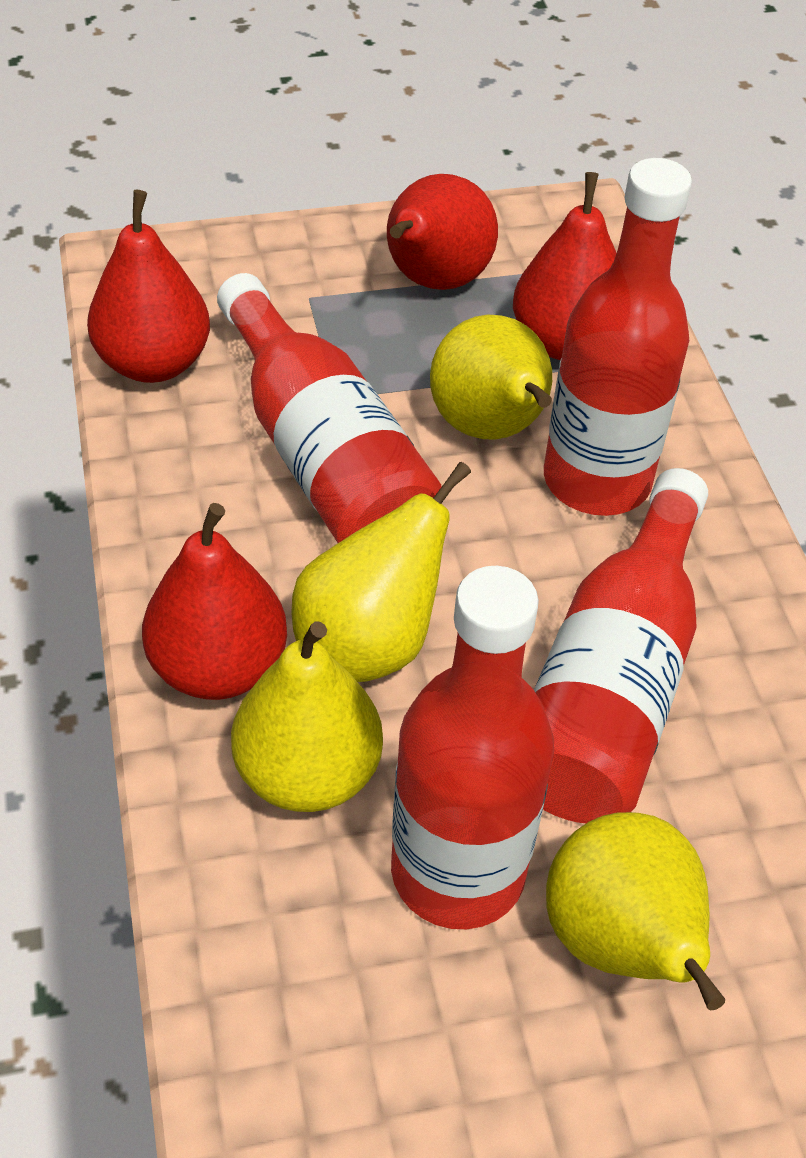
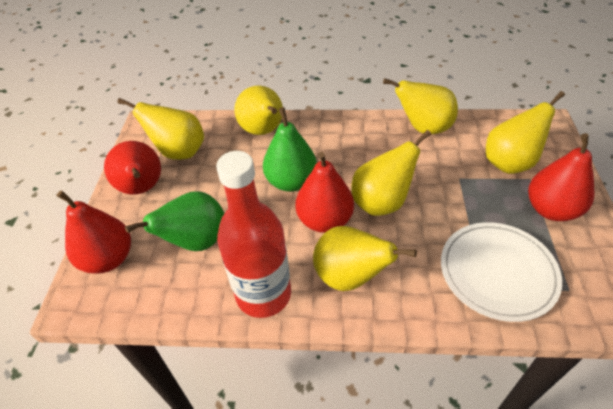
green pear: none = 0 -> [125,191,224,251] [263,107,317,192] = 2
red bottle: [217,273,442,543] [391,566,554,929] [534,468,708,823] [544,158,692,516] = 4 -> [216,151,291,318] = 1
white plate: none = 0 -> [441,222,562,322] = 1
yellow pear: [231,622,383,812] [291,462,471,682] [430,315,552,440] [546,812,725,1010] = 4 -> [118,98,204,160] [234,85,283,135] [313,226,417,291] [351,130,431,216] [383,78,458,134] [486,91,565,174] = 6

